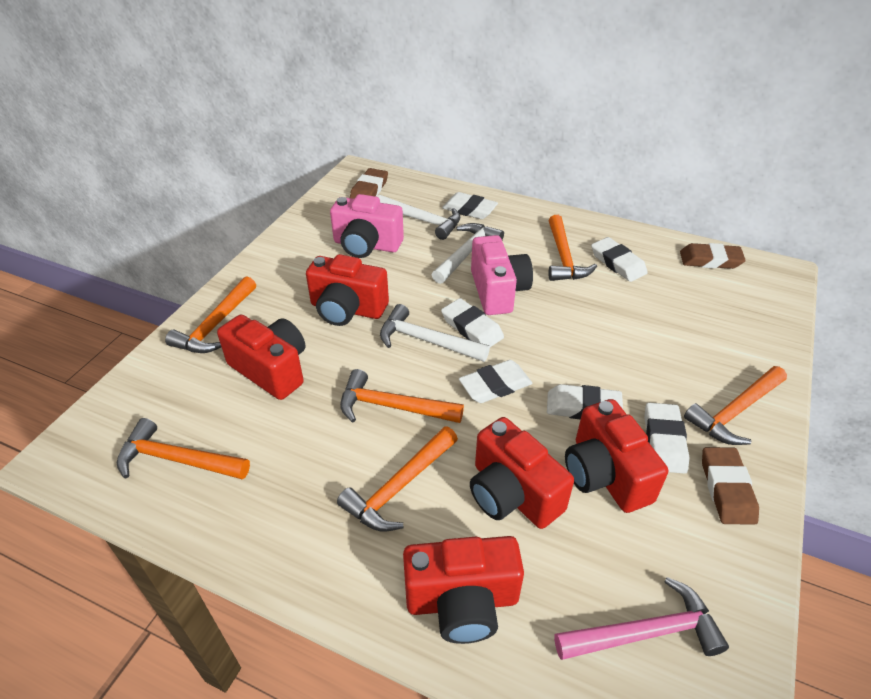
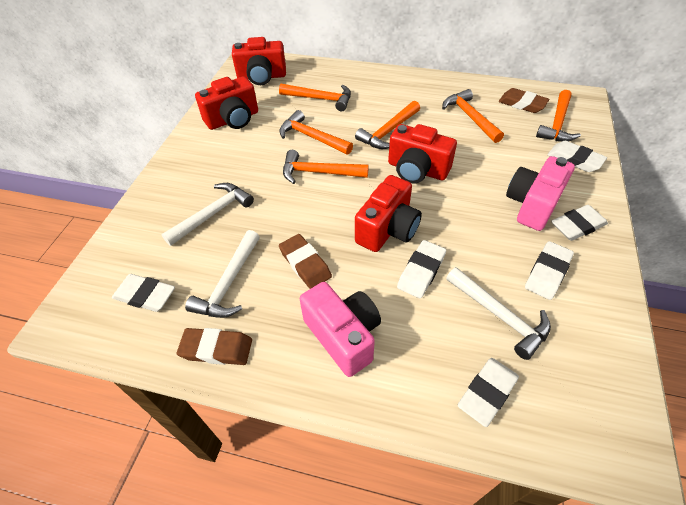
pink hammer: [554,577,729,660] = 1 -> none = 0
red camera: [217,315,306,400] [306,254,389,326] [403,536,524,644] [470,417,574,529] [565,399,668,513] = 5 -> [195,76,258,130] [232,37,286,85] [355,175,422,252] [388,124,457,183] = 4

